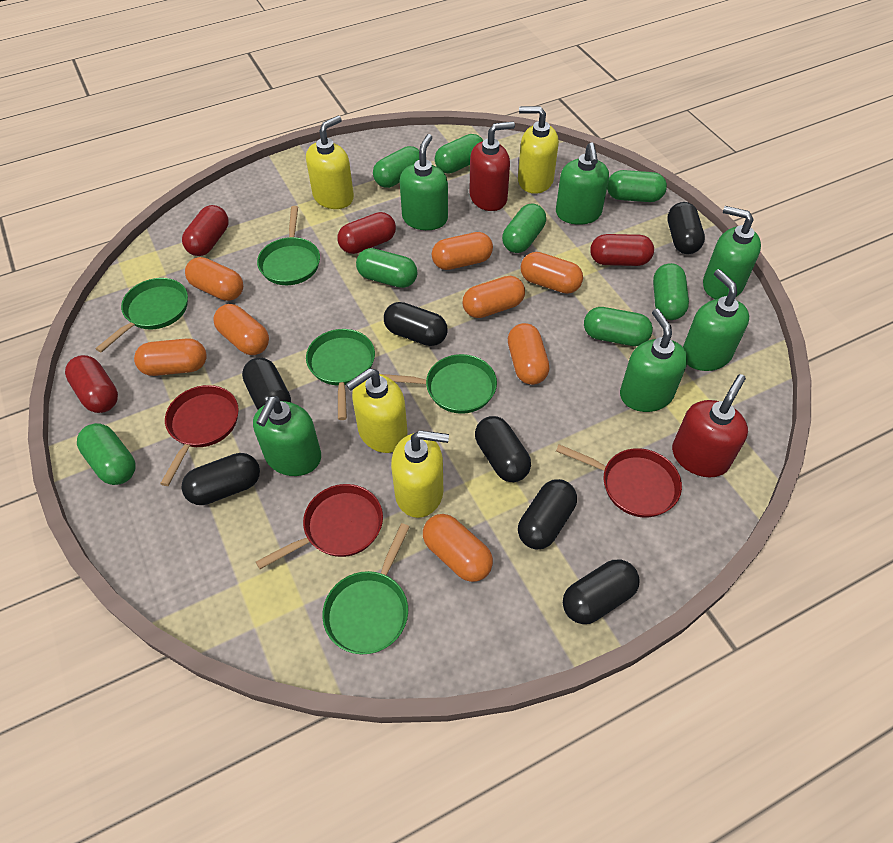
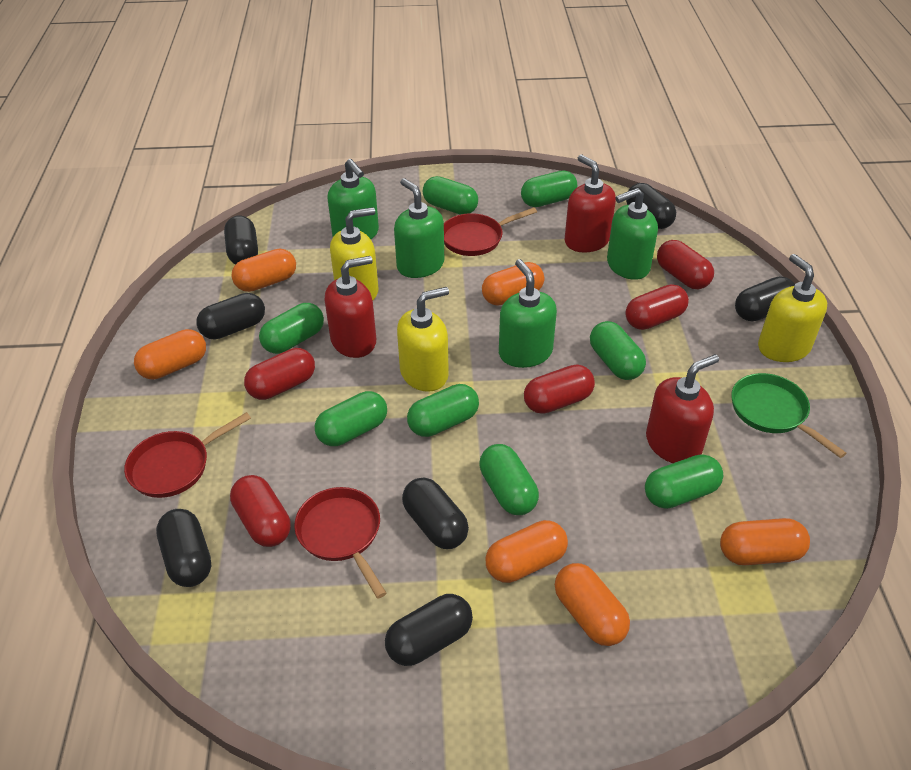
green pan: [95,278,188,353] [257,206,320,285] [306,329,375,420] [322,523,410,654] [381,354,497,414] = 5 -> [731,373,847,458] = 1
green soap dispenser: [253,396,321,476] [400,134,448,230] [556,142,609,225] [620,309,688,412] [683,269,749,371] [703,206,761,299] = 6 -> [327,159,379,239] [394,178,444,278] [499,259,557,368] [607,188,658,280] = 4
orange capsule: [134,338,207,376] [185,257,243,301] [213,304,269,355] [423,514,493,582] [432,232,493,270] [463,276,525,318] [508,323,549,385] [521,252,583,294] = 8 -> [134,329,206,380] [231,248,296,292] [482,262,544,306] [485,520,568,583] [555,563,630,646] [720,518,810,565] = 6
red capsule: [65,355,118,413] [182,205,229,256] [338,212,396,254] [590,234,654,266] = 4 -> [230,475,291,547] [244,348,315,400] [524,365,595,414] [626,284,689,330] [657,240,714,289] = 5
red soap dispenser: [469,122,515,211] [672,374,748,477] = 2 -> [325,256,376,358] [565,154,616,253] [646,354,719,463] = 3
yellow soap dispenser: [306,116,354,209] [346,368,408,453] [391,430,449,518] [518,106,559,194] = 4 -> [330,207,378,300] [397,287,449,392] [758,254,827,362] = 3

